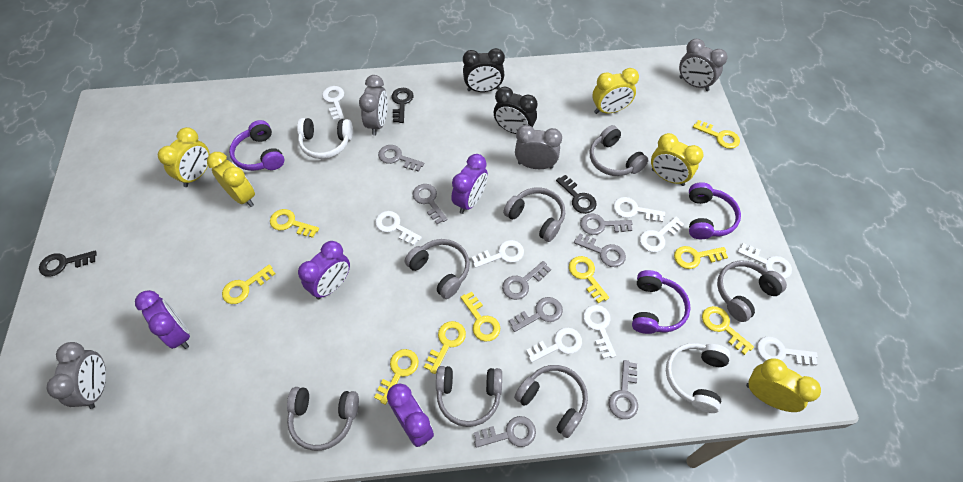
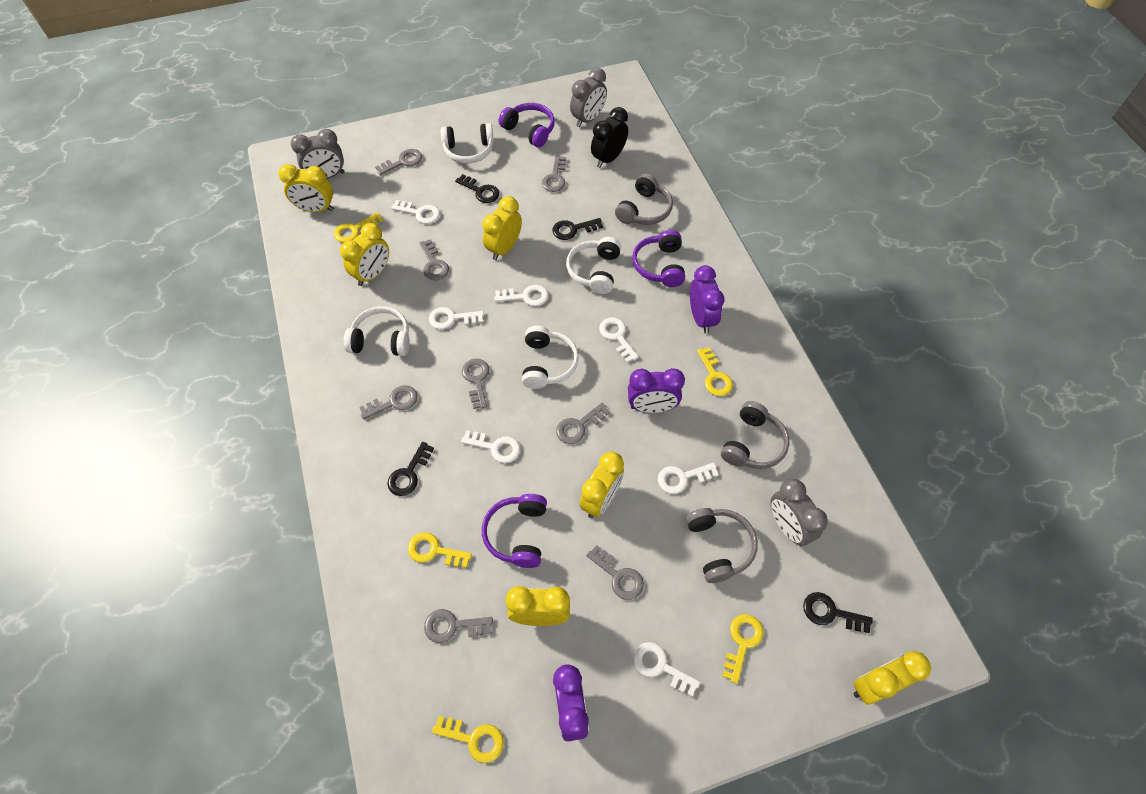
black clock: [463,48,505,92] [494,87,537,134] = 2 -> [591,107,628,168] = 1
black key: [39,251,97,277] [391,88,413,123] [556,175,597,214] = 3 -> [387,442,434,496] [455,174,499,203] [552,218,603,240] [803,592,873,633] = 4
grey clock: [47,342,106,409] [359,75,388,136] [515,125,562,169] [679,39,728,91] = 4 -> [291,129,345,179] [570,67,607,127] [771,479,828,546] = 3
grey headphones: [287,387,359,451] [405,239,470,299] [436,366,502,427] [503,187,565,242] [514,365,588,438] [590,125,648,176] [717,261,787,322] = 7 -> [615,174,673,225] [686,508,758,583] [721,401,790,469] = 3
purple clock: [135,290,190,349] [298,241,350,299] [387,383,434,447] [451,154,488,214] = 4 -> [553,664,589,741] [628,368,685,413] [690,265,725,334] = 3
white headphones: [297,118,353,159] [666,343,730,413] = 2 -> [344,306,410,356] [441,123,494,163] [522,326,579,389] [566,237,621,294] = 4
white key: [322,86,344,121] [375,211,422,246] [472,240,524,268] [526,328,582,363] [583,305,616,359] [613,197,665,222] [640,217,684,252] [738,243,792,279] [757,336,818,365] = 9 -> [391,200,440,224] [429,307,484,329] [461,430,520,463] [494,285,549,306] [599,317,639,363] [633,642,700,696] [658,462,719,494] = 7
yellow clock: [158,127,210,187] [207,152,255,207] [592,68,639,114] [651,133,703,186] [746,358,821,412] = 5 -> [278,164,334,212] [340,223,389,286] [482,196,522,260] [505,586,570,626] [580,451,624,518] [854,651,931,705] = 6
yellow key: [222,264,275,304] [270,209,319,238] [374,349,419,405] [424,321,466,374] [460,291,500,342] [569,256,609,303] [674,246,728,269] [693,120,740,149] [702,306,754,355] = 9 -> [334,212,383,243] [408,532,472,568] [432,716,504,763] [697,347,733,396] [722,614,764,684] = 5

